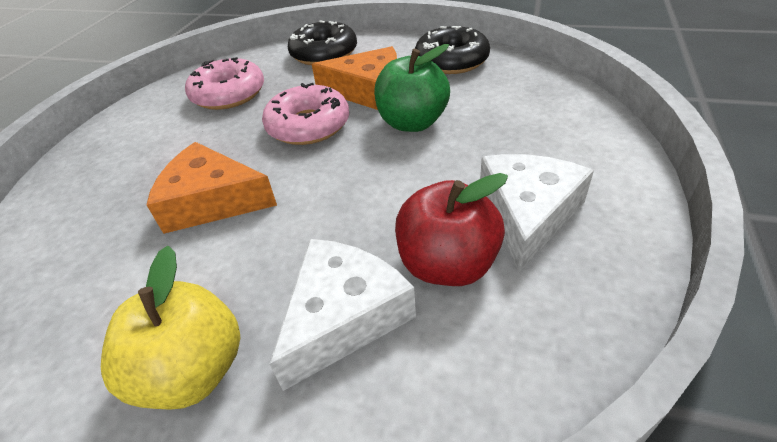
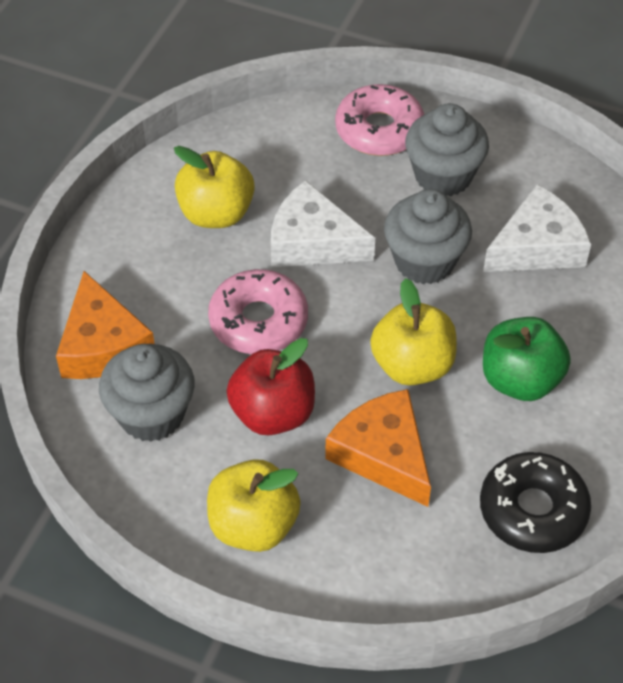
black donut: [288,20,357,65] [415,26,490,74] = 2 -> [480,452,591,553] = 1
grey cupcake: none = 0 -> [99,344,195,442] [384,189,472,284] [405,103,489,196] = 3
yellow apple: [101,246,240,410] = 1 -> [174,146,255,228] [207,459,301,552] [370,278,457,385] = 3

